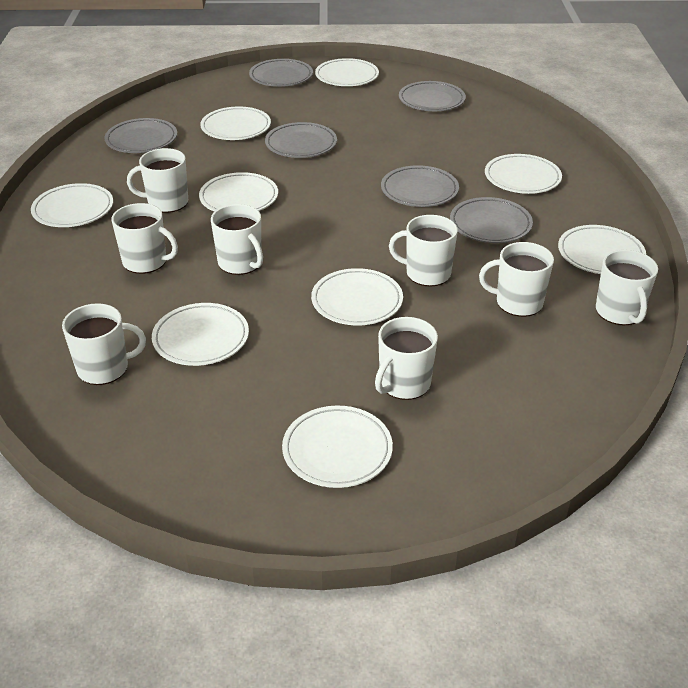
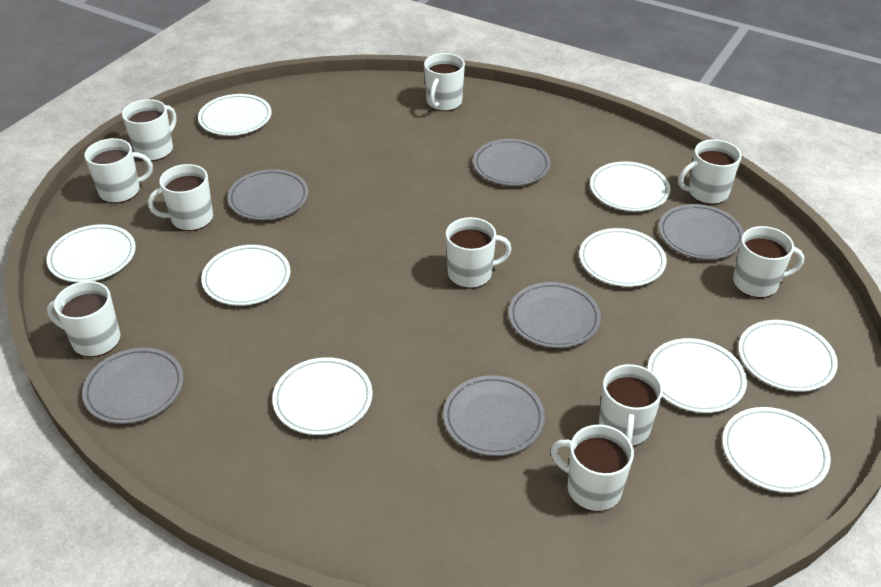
white mug: [62,303,146,385] [112,203,178,274] [127,148,188,213] [211,204,263,275] [375,317,438,400] [389,215,458,287] [479,242,554,317] [596,250,658,325] = 8 -> [47,281,120,357] [84,138,153,203] [122,99,177,161] [148,164,213,231] [424,53,465,111] [446,217,512,289] [550,424,634,512] [599,364,663,446] [679,139,742,205] [733,226,804,298] = 10

